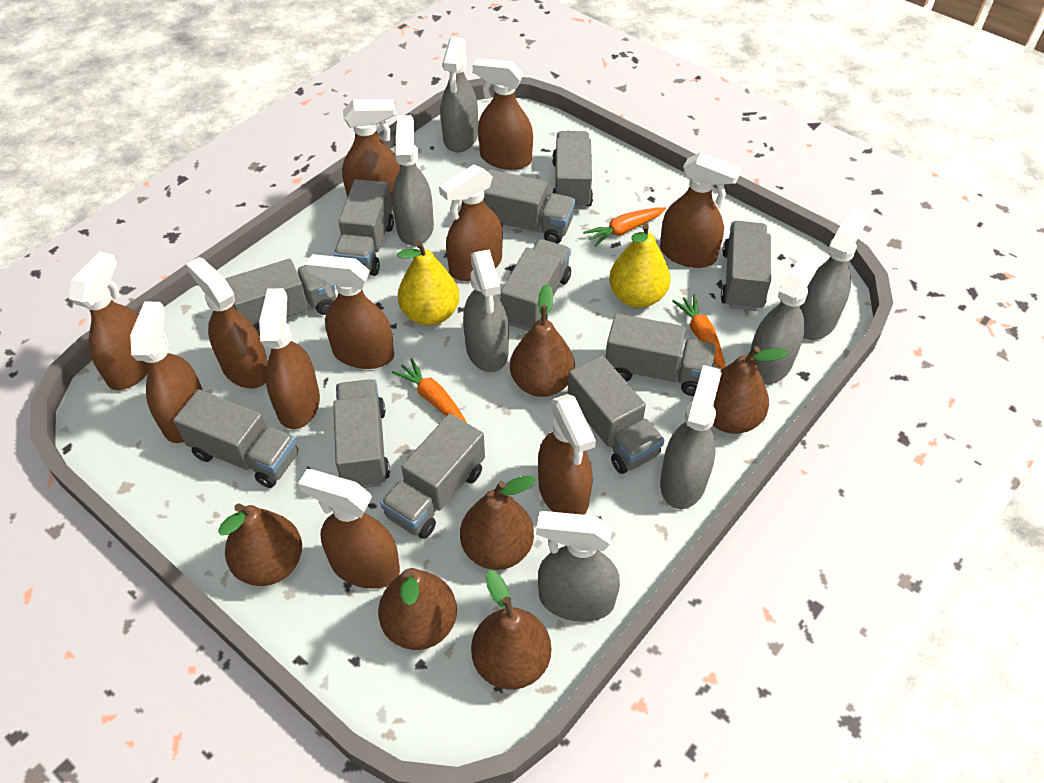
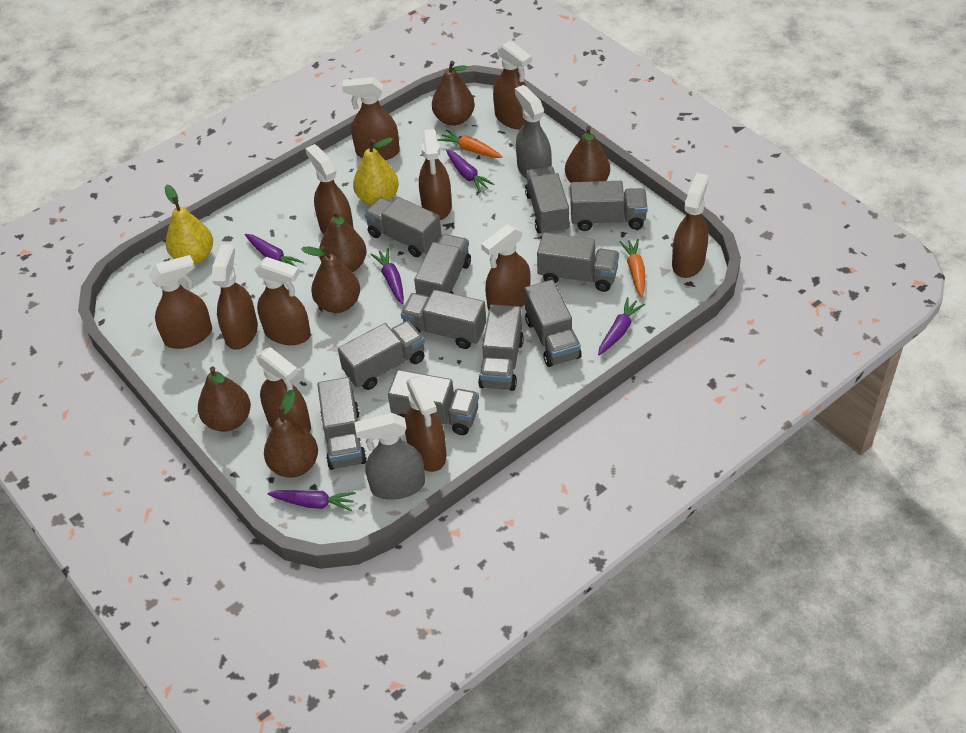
grey spray bottle: [392,115,434,246] [441,37,478,152] [463,249,509,372] [536,511,620,622] [660,365,722,509] [750,250,821,385] [800,207,869,340] = 7 -> [354,413,425,500] [515,85,552,179] = 2
orange carrot: [392,358,467,423] [583,207,666,247] [672,295,725,369] = 3 -> [438,129,503,158] [620,239,645,297] = 2
purple carrot: none = 0 -> [245,234,304,267] [268,490,356,511] [371,248,404,304] [446,149,494,192] [598,297,645,355] = 5

